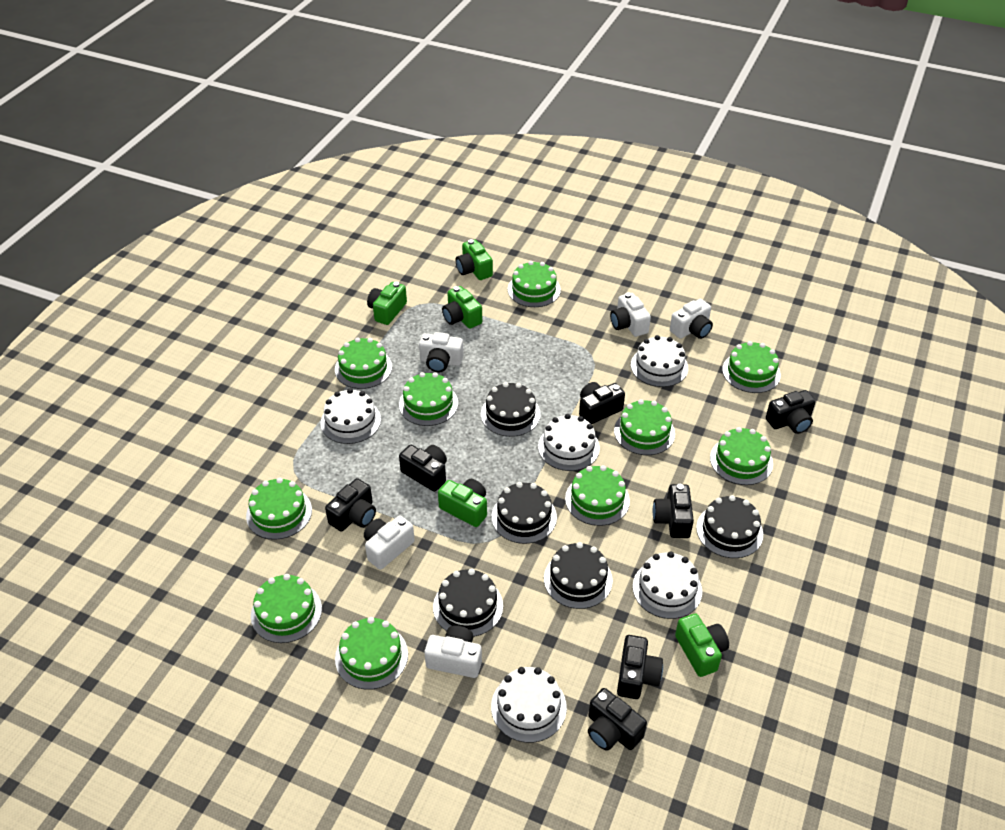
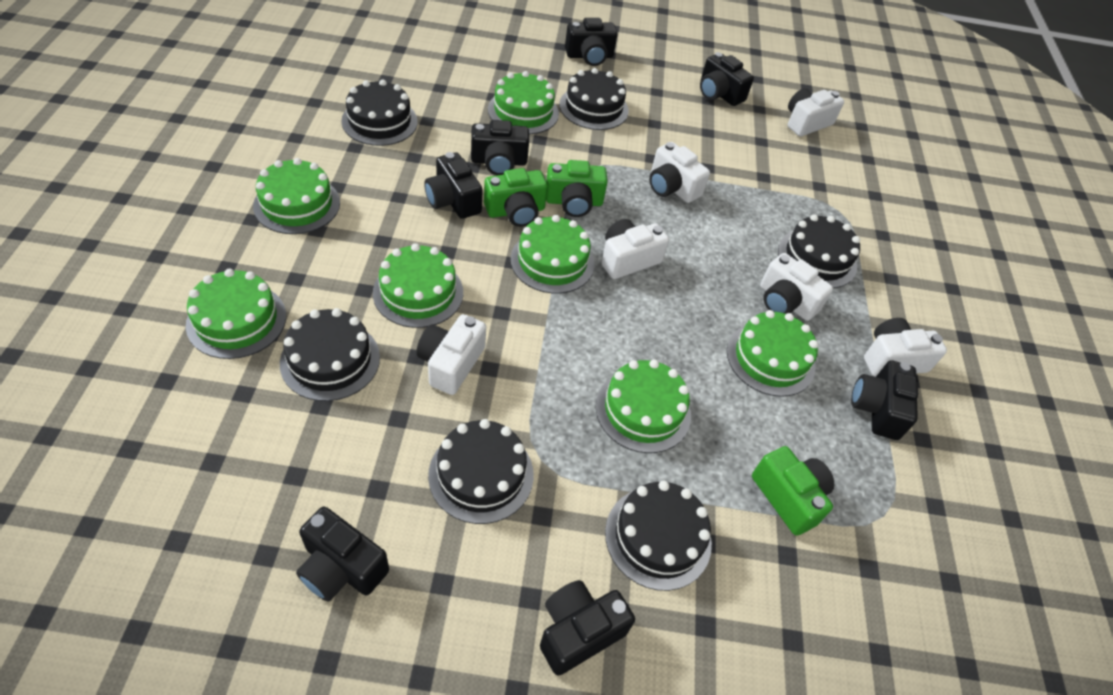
black cake: [433,568,503,637] [481,382,541,437] [492,482,557,544] [544,542,613,609] [696,495,763,558] = 5 -> [280,308,380,401] [341,79,418,146] [428,419,534,524] [559,68,629,130] [605,481,712,591] [778,214,860,288] = 6
green cake: [246,478,312,540] [251,574,322,643] [335,337,392,389] [335,617,408,690] [399,372,458,426] [508,261,561,307] [565,465,630,526] [614,399,675,455] [710,427,773,485] [722,341,781,393] = 10 -> [186,269,286,359] [253,158,340,234] [373,243,463,328] [488,71,559,134] [510,215,595,294] [596,359,691,453] [727,310,818,397] = 7
green camera: [367,282,407,325] [438,479,487,527] [442,286,482,329] [456,239,493,280] [675,614,729,677] = 5 -> [484,168,548,227] [546,160,608,217] [752,446,834,536] = 3
white cake: [321,388,381,444] [491,667,567,743] [538,414,600,471] [631,335,688,387] [633,551,702,619] = 5 -> none = 0
white camera: [364,515,415,570] [419,332,463,372] [424,625,482,678] [610,292,651,337] [670,299,713,339] = 5 -> [416,314,486,395] [601,219,669,279] [649,142,710,203] [760,253,833,321] [788,88,844,136] [864,318,947,377] = 6

